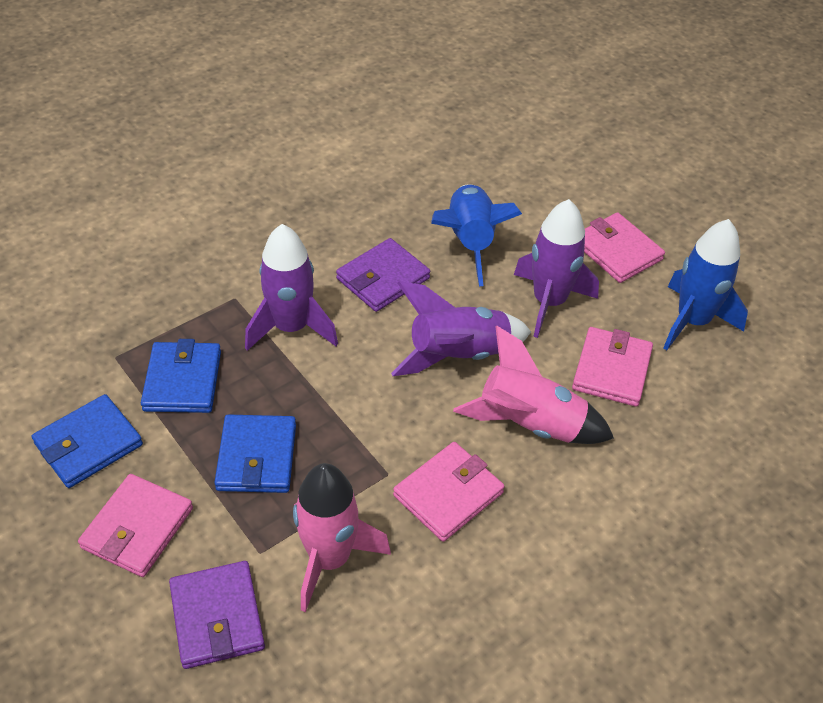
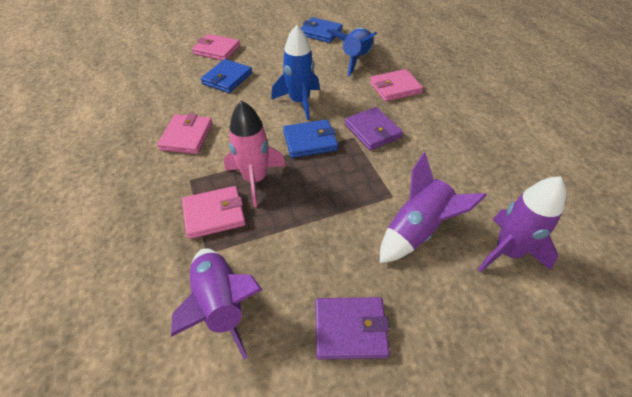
pink rocket: [293,463,391,612] [453,326,614,444] = 2 -> [224,100,286,207] = 1

